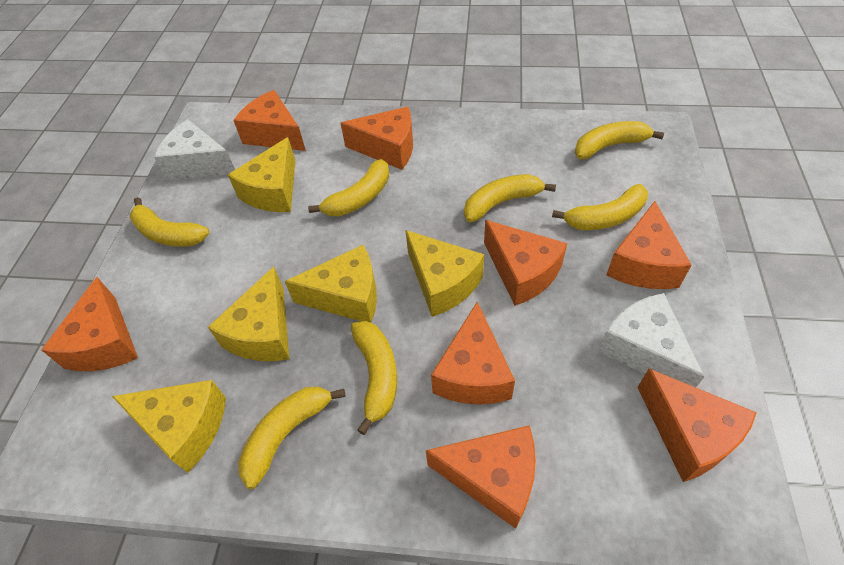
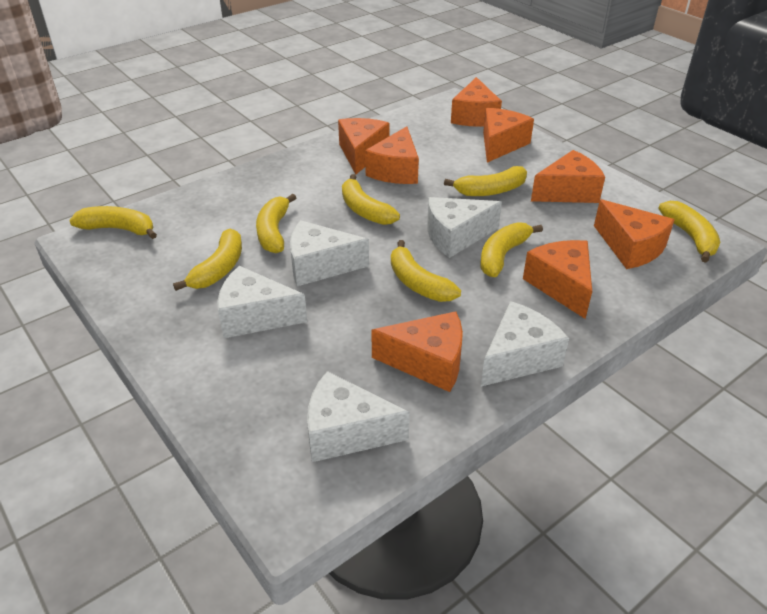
white cheese: [154,119,235,180] [598,293,704,387] = 2 -> [218,266,307,338] [290,220,369,286] [307,371,410,462] [427,197,502,258] [481,301,569,387] = 5
yellow banana: [130,197,209,247] [238,386,346,489] [308,159,389,217] [351,321,397,435] [464,174,556,222] [552,184,648,230] [575,121,664,159] = 7 -> [69,206,157,239] [173,228,242,291] [256,194,296,253] [342,174,400,225] [391,240,461,302] [444,166,527,196] [480,222,543,277] [658,201,720,263] = 8
yellow cheese: [112,380,226,473] [208,267,289,361] [228,137,296,212] [285,245,377,323] [405,230,484,317] = 5 -> none = 0

